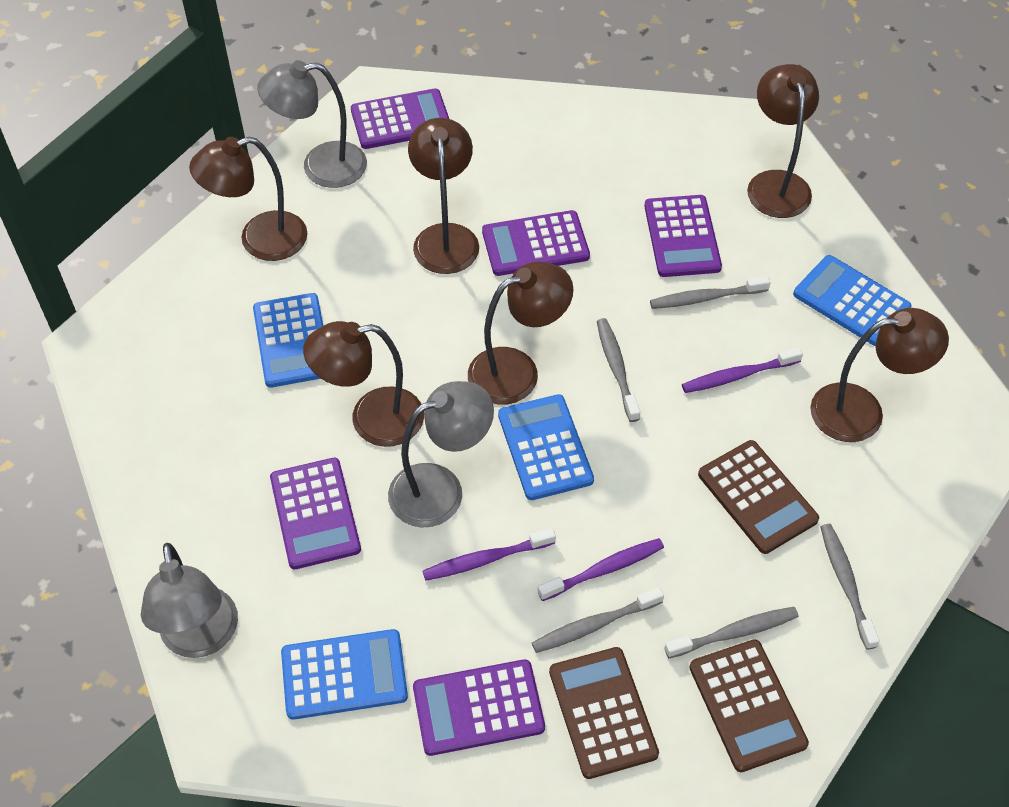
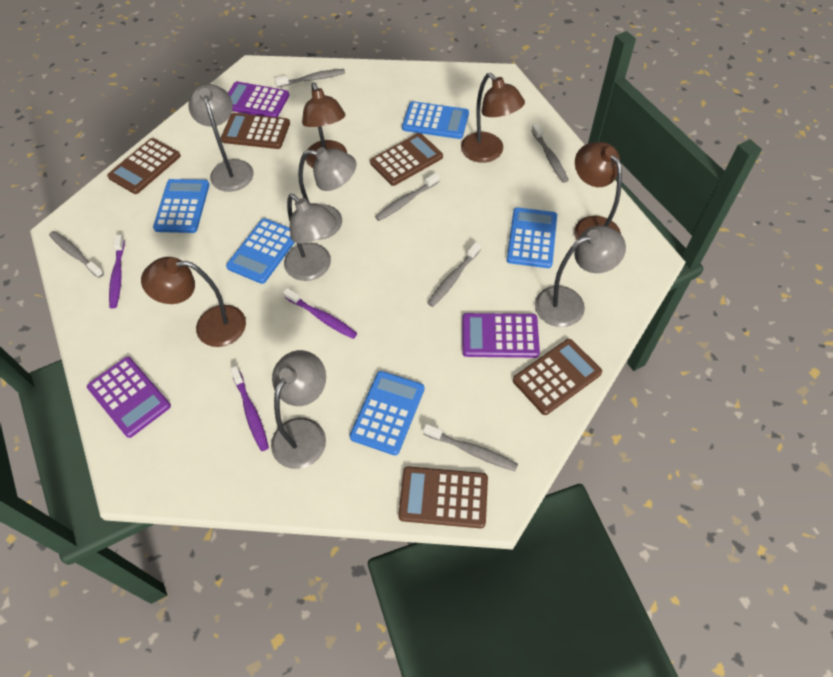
blue calculator: [253,293,323,388] [281,629,408,720] [498,394,594,500] [793,255,912,346] = 4 -> [153,179,209,233] [226,218,295,284] [350,371,424,455] [402,101,469,139] [507,207,557,268] = 5
brown calculator: [549,647,659,779] [689,639,809,772] [698,440,819,554] = 3 -> [107,138,181,194] [220,113,290,149] [370,133,443,186] [398,466,488,528] [513,339,602,415] = 5
brown lamp: [189,137,307,261] [303,321,424,447] [408,118,479,274] [468,262,573,405] [747,64,819,218] [810,308,949,442] = 6 -> [141,257,246,347] [302,82,347,168] [461,73,525,163] [574,142,622,240] = 4
grey lamp: [141,543,238,658] [257,60,367,188] [388,381,494,527] = 3 -> [188,84,253,192] [271,350,326,469] [284,194,336,281] [298,147,357,240] [535,225,626,327] = 5
grey toothbrush: [532,587,664,653] [597,318,640,422] [650,276,770,309] [665,607,799,658] [821,524,880,650] = 5 -> [49,231,104,278] [275,69,345,88] [375,172,440,221] [423,424,518,471] [428,242,481,307] [531,123,569,183] = 6
purple calculator: [270,458,361,569] [351,88,449,149] [413,659,545,756] [482,210,590,276] [644,195,722,277] = 5 -> [87,357,171,438] [228,81,289,117] [462,313,540,358] = 3

